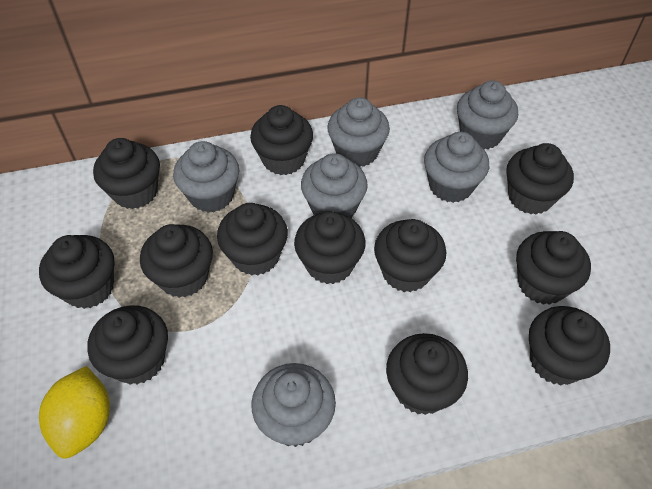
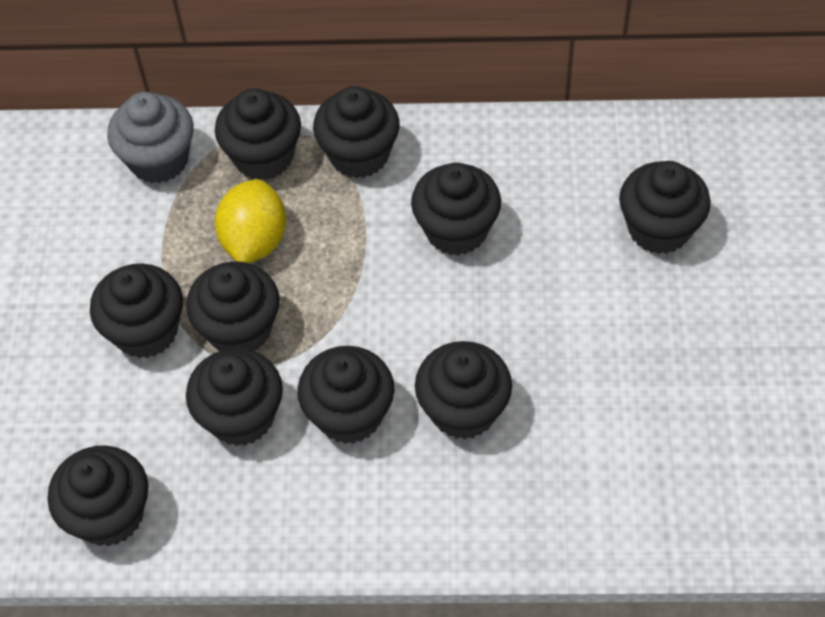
black cupcake: [39,235,114,309] [87,305,168,385] [93,138,160,209] [140,224,213,298] [217,203,288,276] [250,105,313,175] [294,211,366,284] [374,219,446,292] [386,333,468,415] [506,143,574,215] [516,231,591,305] [529,306,610,386] = 12 -> [47,445,148,547] [90,263,183,358] [186,261,280,351] [186,348,283,446] [215,88,301,180] [297,346,394,444] [313,86,400,178] [411,163,501,255] [415,341,512,440] [619,161,711,254] = 10
grey cupcake: [173,141,239,213] [251,363,336,447] [301,153,368,218] [327,97,390,167] [424,132,489,203] [457,80,518,149] = 6 -> [107,92,194,183] = 1

